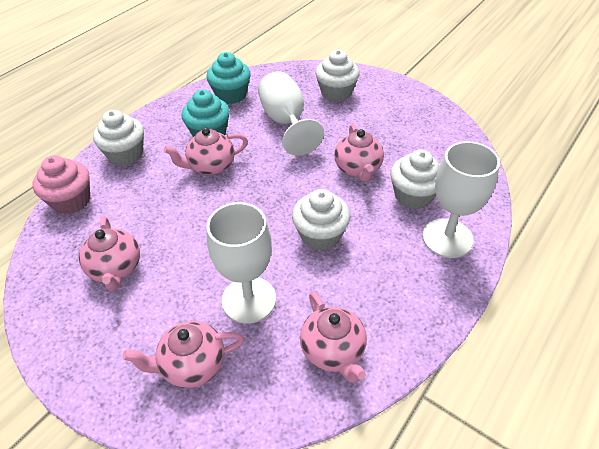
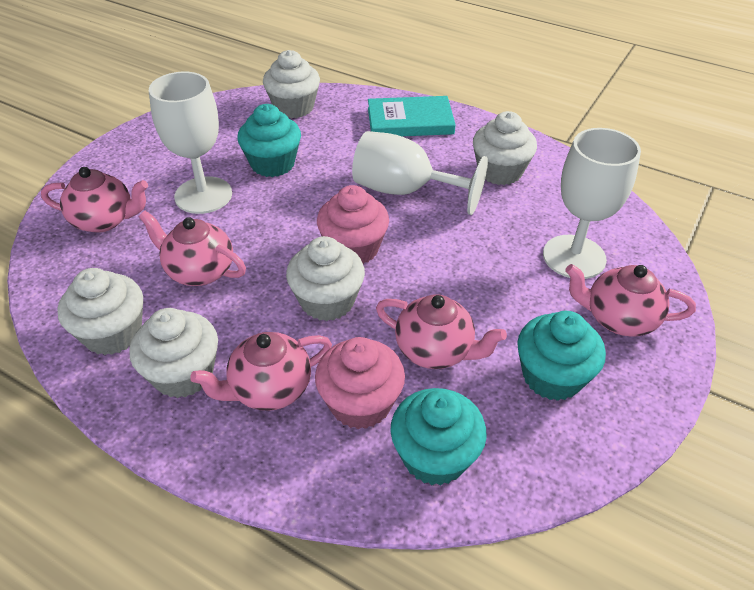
pink cupcake: [33,155,90,214] = 1 -> [315,337,405,429] [317,185,389,264] = 2
turquoise book: none = 0 -> [368,96,456,136] = 1
turquoise cupcake: [182,89,230,137] [206,52,251,104] = 2 -> [238,104,301,177] [390,388,487,486] [517,311,606,401] = 3
white cupcake: [93,110,144,166] [292,189,350,251] [315,50,360,102] [390,149,440,209] = 4 -> [57,268,143,355] [129,308,218,398] [263,50,320,118] [286,236,365,321] [473,111,537,185] = 5

